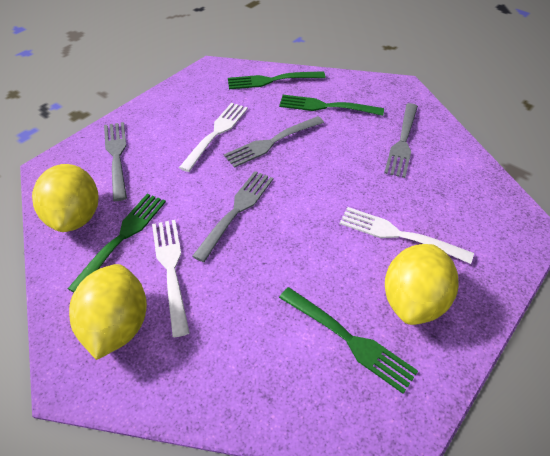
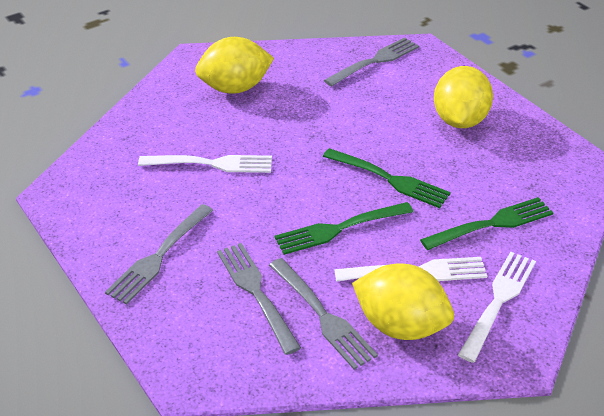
green fork: [68,194,166,292] [228,71,325,89] [279,95,384,116] [279,287,418,394] = 4 -> [274,202,413,255] [323,148,451,208] [420,197,553,250] = 3

